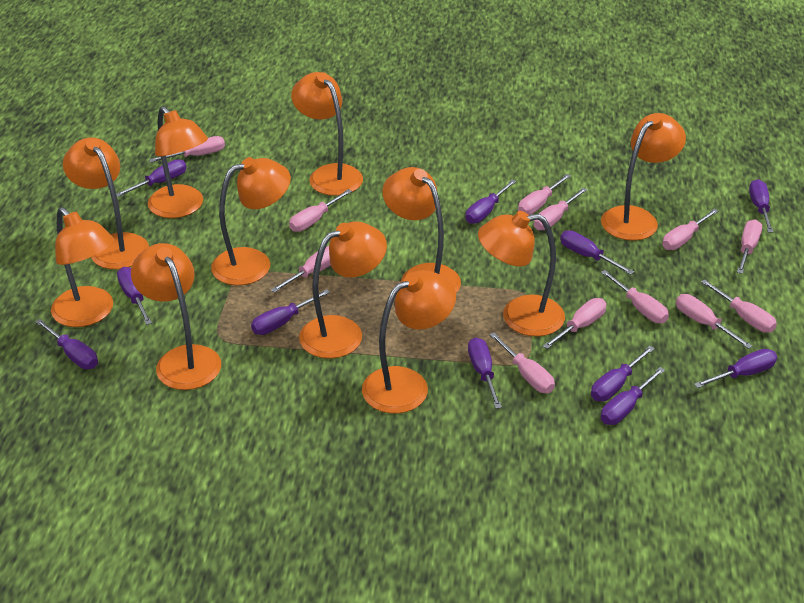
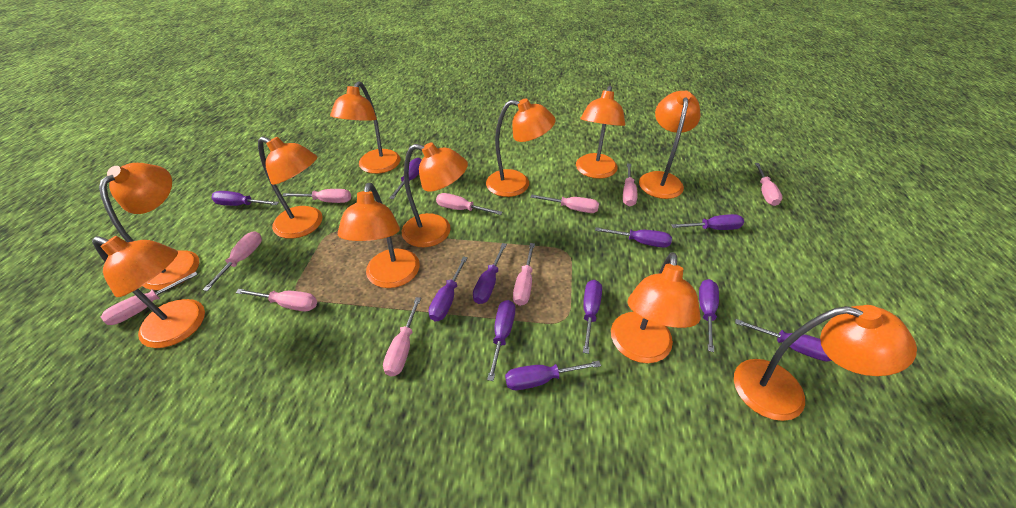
pink screwdriver: [149,136,225,163] [271,246,331,293] [289,189,352,232] [489,332,555,393] [518,174,571,215] [534,188,587,231] [543,298,606,349] [601,270,669,324] [662,209,718,250] [676,294,752,349] [701,279,777,333] [737,219,762,274] = 12 -> [101,272,198,325] [203,231,262,291] [235,289,317,311] [282,189,351,203] [383,297,421,377] [436,193,502,215] [513,243,535,306] [530,194,599,213] [623,164,638,207] [755,163,783,206] = 10

